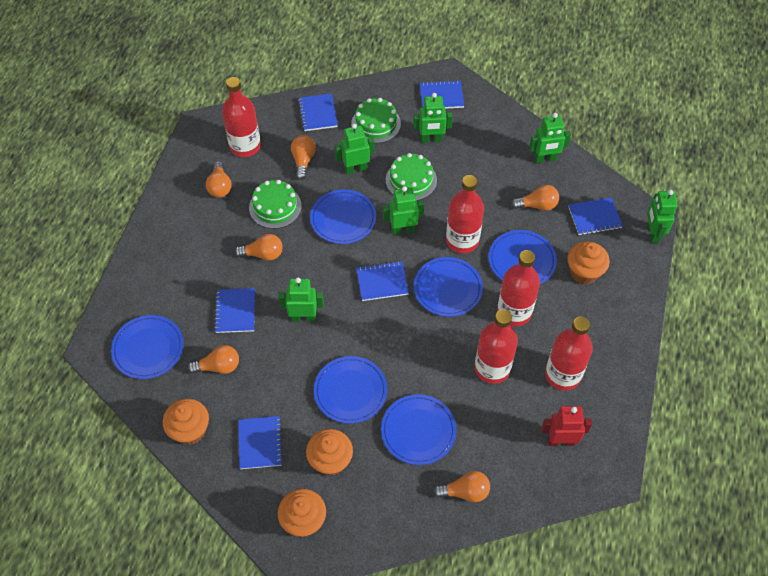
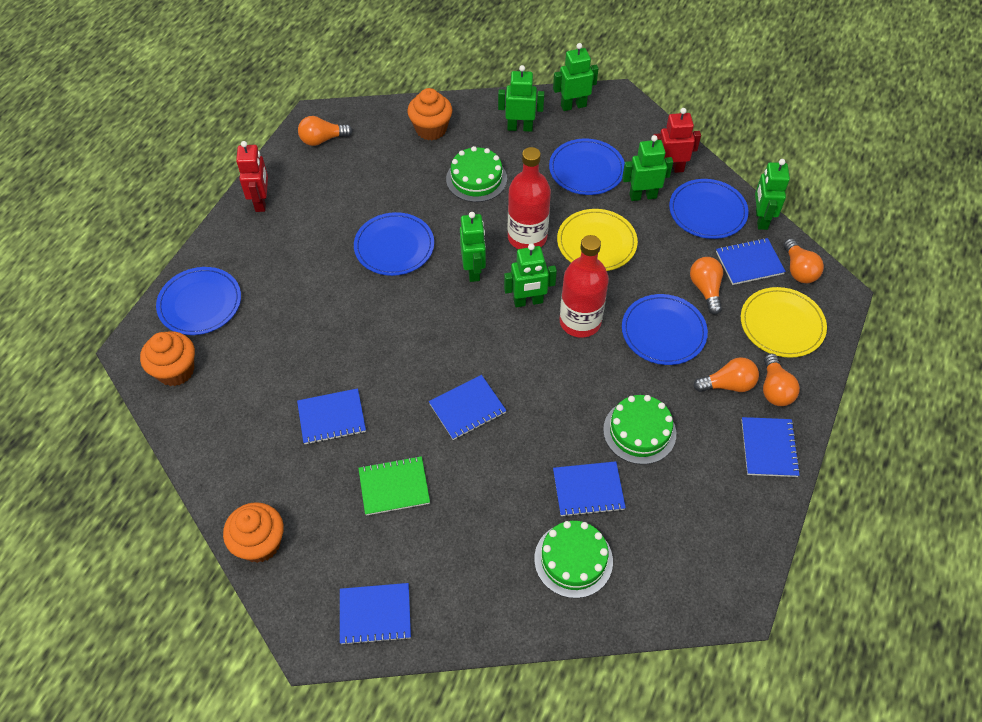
blue plate: [111,315,184,379] [310,189,376,244] [314,356,388,424] [381,394,457,465] [414,257,483,317] [489,230,557,284] = 6 -> [156,267,241,335] [354,212,434,276] [549,139,625,195] [622,294,708,365] [669,179,749,239] = 5
green notebook: none = 0 -> [358,456,430,516] = 1
orange cupcake: [163,399,209,445] [278,489,326,537] [306,429,353,476] [567,242,610,284] = 4 -> [140,331,195,386] [223,502,284,563] [407,88,452,140] = 3
orange light bulb: [188,345,239,374] [206,161,232,197] [234,234,283,260] [291,135,316,180] [433,471,490,502] [511,185,559,211] = 6 -> [298,116,353,146] [690,257,723,315] [693,357,759,392] [763,354,800,406] [783,239,824,283] = 5
red bottle: [222,77,261,157] [446,175,484,253] [475,309,518,384] [497,250,540,326] [545,317,593,391] = 5 -> [508,147,551,249] [559,235,609,338] = 2
red robot: [541,406,592,446] = 1 -> [236,141,268,212] [653,108,701,173] = 2
yellow plate: none = 0 -> [557,209,638,271] [741,287,827,358] = 2

